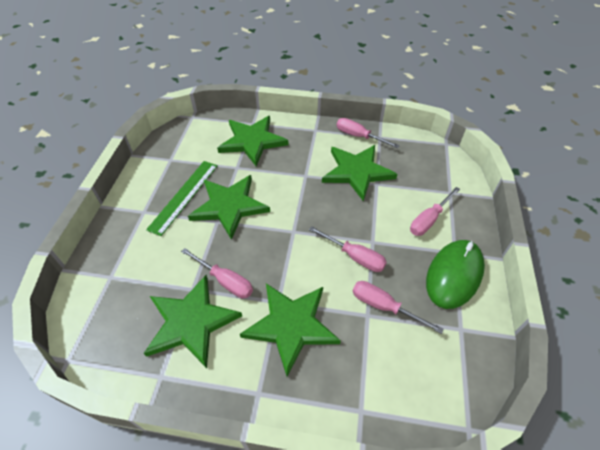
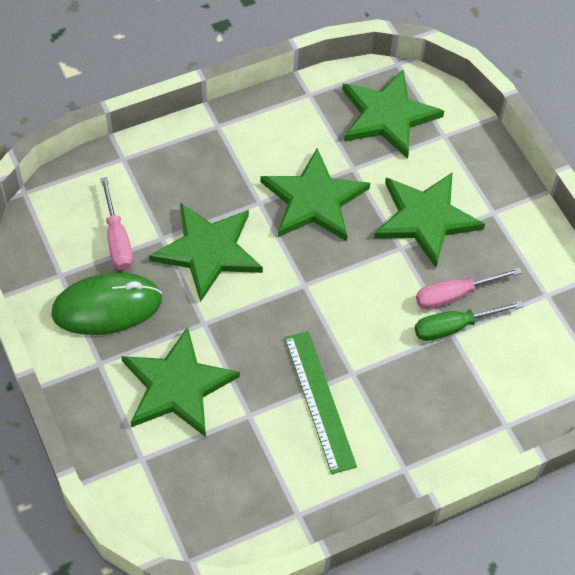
green screwdriver: none = 0 -> [415,301,523,341] = 1
pink screwdriver: [181,248,253,298] [309,226,387,272] [336,118,400,148] [353,281,444,334] [410,187,460,236] = 5 -> [100,177,133,270] [416,267,522,310] = 2

